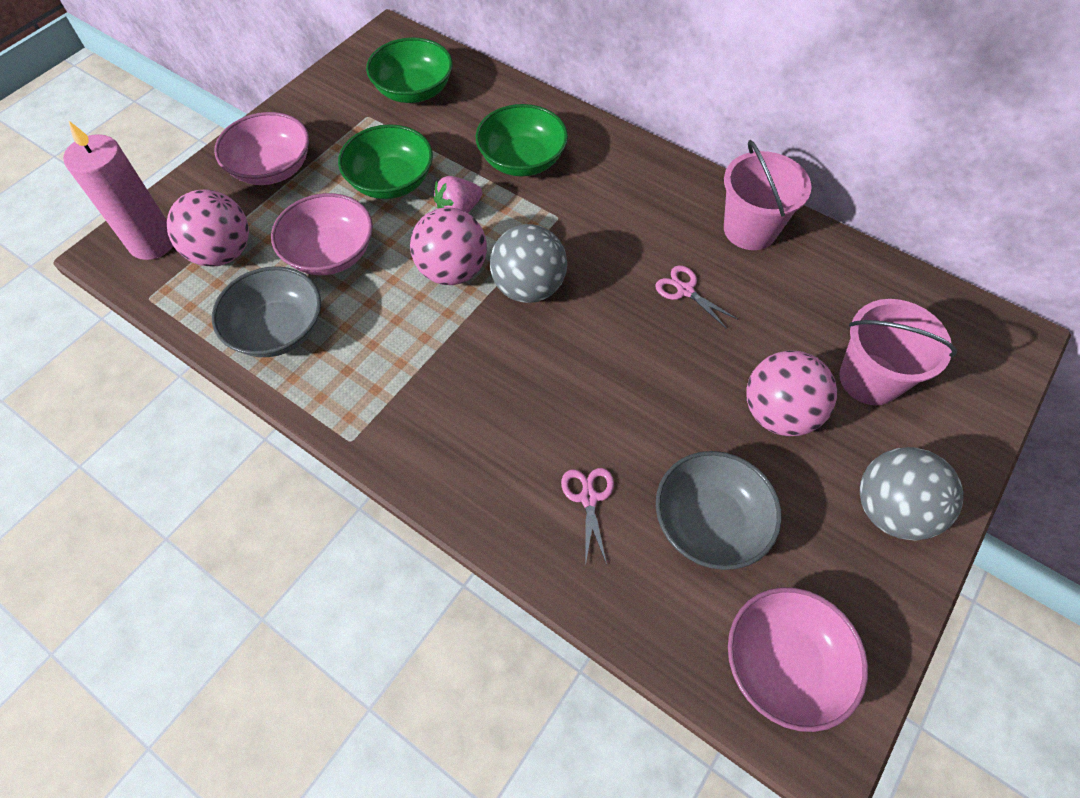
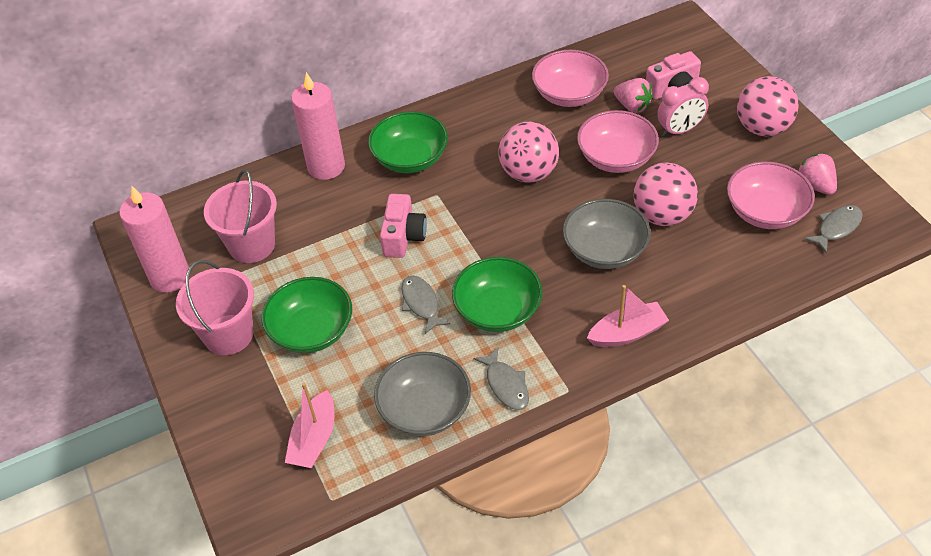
grey ball: [490,224,567,303] [860,447,963,541] = 2 -> none = 0
grey fish: none = 0 -> [402,275,450,334] [473,347,529,410] [804,205,863,254] = 3
pink boat: none = 0 -> [285,383,335,468] [587,285,669,347] = 2
pink camera: none = 0 -> [380,194,427,258] [646,51,701,99] = 2
pink candle: [63,120,173,260] = 1 -> [119,186,190,292] [291,72,345,180] = 2
pink clock: none = 0 -> [657,77,709,137] = 1
pink scissors: [561,468,614,566] [655,265,738,329] = 2 -> none = 0
pink strawberry: [434,176,482,213] = 1 -> [614,78,653,113] [797,153,837,195] = 2

